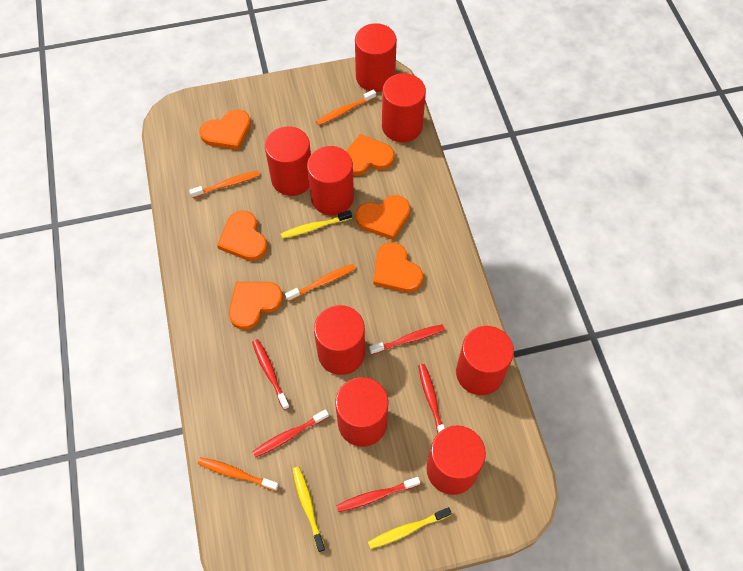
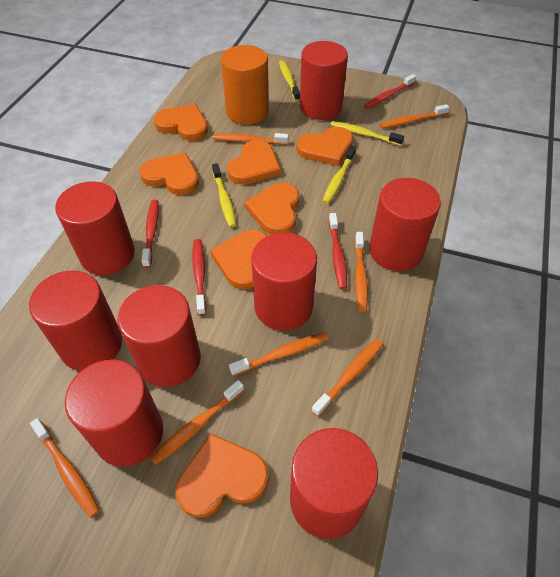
orange cylinder: none = 0 -> [221,45,269,125] = 1
orange heart: [200,109,251,150] [217,210,268,261] [229,282,283,330] [346,134,395,176] [356,195,410,240] [373,242,423,292] = 6 -> [140,153,199,195] [154,104,208,141] [176,433,269,518] [210,230,267,289] [227,140,280,185] [245,183,299,234] [296,127,353,166] = 7
orange toothbrush: [189,171,260,198] [198,457,279,491] [285,264,356,301] [316,89,376,126] = 4 -> [30,418,100,518] [150,380,244,465] [213,133,288,144] [229,332,328,376] [311,338,384,417] [354,232,368,312] [380,104,449,128] = 7
red toothbrush: [252,339,290,410] [252,409,329,458] [336,477,420,512] [369,324,445,355] [418,364,445,434] = 5 -> [141,200,159,268] [193,239,206,316] [329,213,347,289] [364,74,416,109] = 4
yellow toothbrush: [281,210,352,239] [292,467,326,552] [368,507,452,549] = 3 -> [212,163,236,227] [279,60,300,101] [323,146,356,204] [330,121,404,146] = 4

